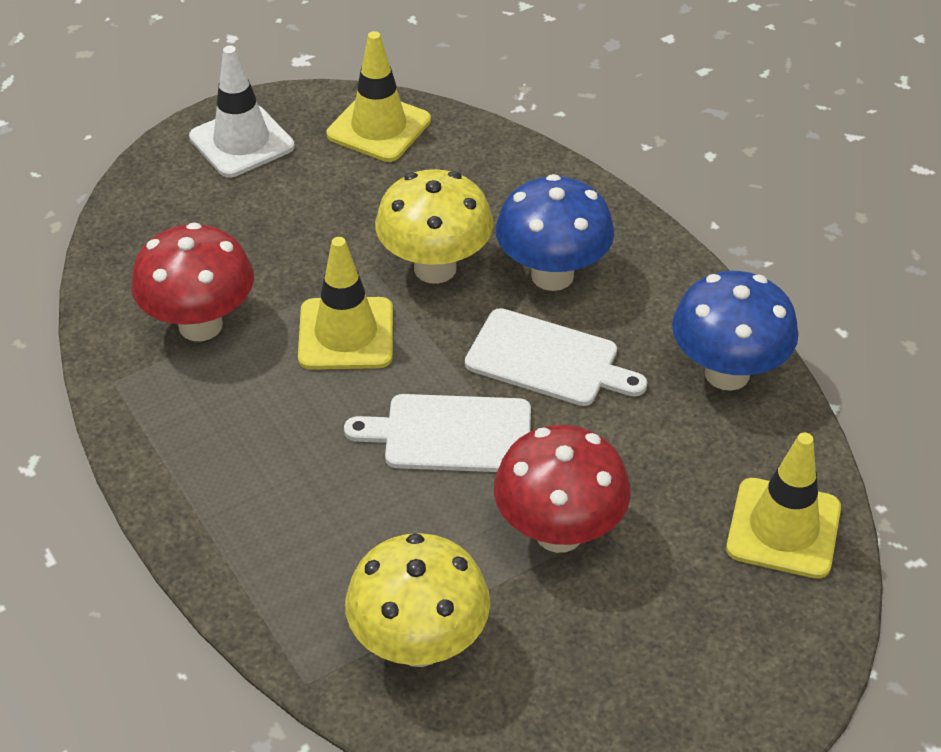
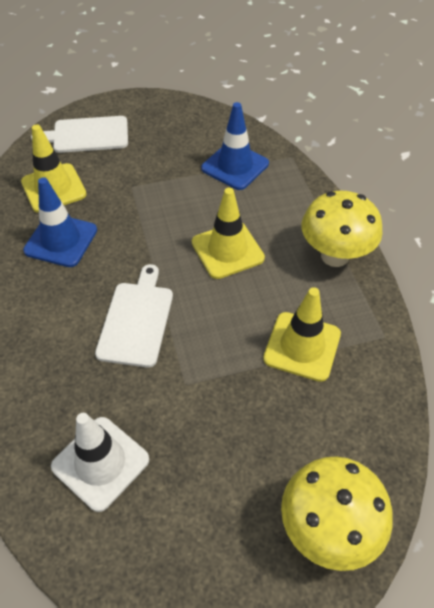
blue mushroom: [496,174,614,291] [672,271,799,391] = 2 -> none = 0
blue traffic cone: none = 0 -> [23,177,97,267] [201,102,269,190] = 2
red mushroom: [131,222,254,342] [494,425,631,553] = 2 -> none = 0

